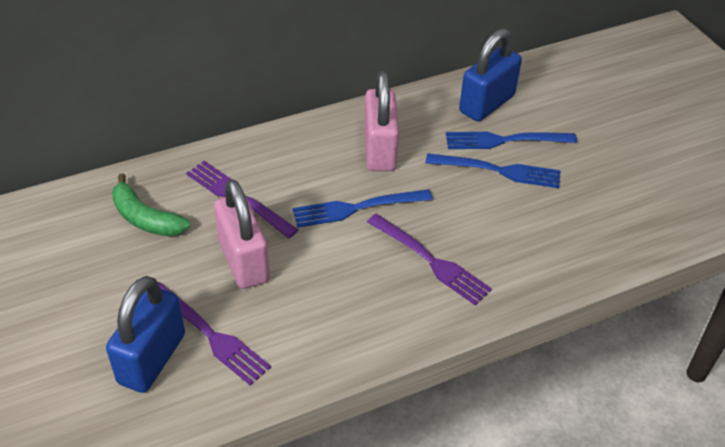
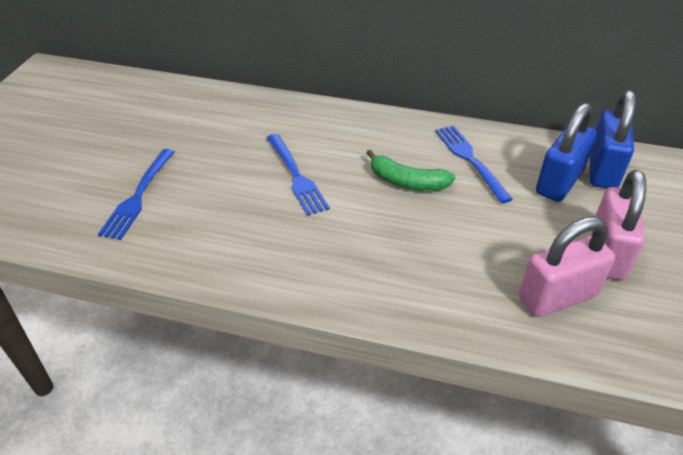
purple fork: [158,282,271,385] [186,161,299,239] [367,214,492,306] = 3 -> none = 0

